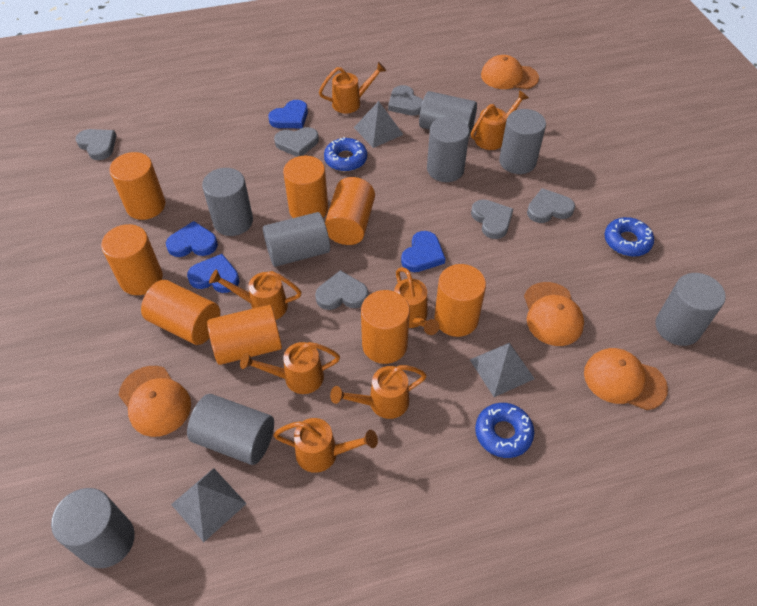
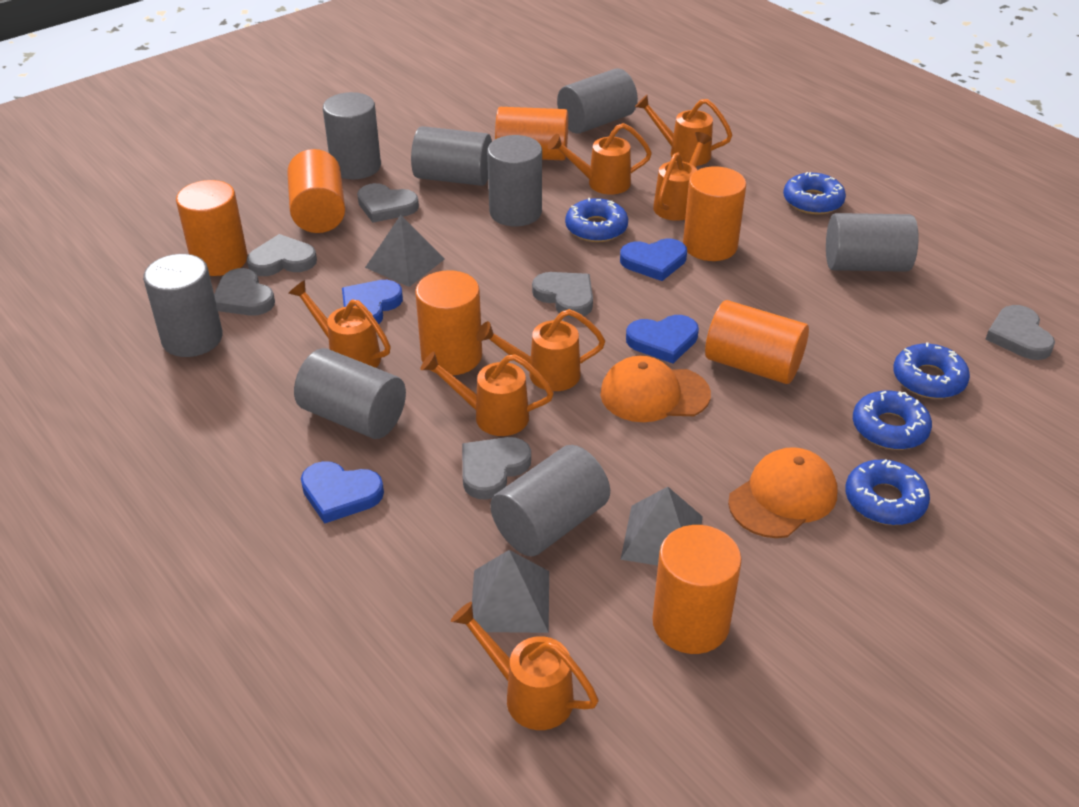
blue donut: [324,137,367,172] [475,403,534,458] [604,217,654,257] = 3 -> [565,198,628,242] [783,172,846,214] [845,459,930,525] [853,390,932,450] [893,342,970,399] = 5
orange cap: [119,366,191,437] [481,55,539,89] [524,282,584,346] [584,348,668,410] = 4 -> [600,356,711,422] [728,447,837,538] = 2
orange cylinder: [101,224,163,295] [109,152,165,220] [141,280,220,345] [207,305,282,365] [283,156,328,218] [325,177,375,245] [361,290,410,364] [434,264,486,337] = 8 -> [176,180,248,276] [287,149,345,233] [415,270,482,375] [495,107,568,160] [653,525,742,654] [683,166,747,261] [705,300,809,384] = 7

